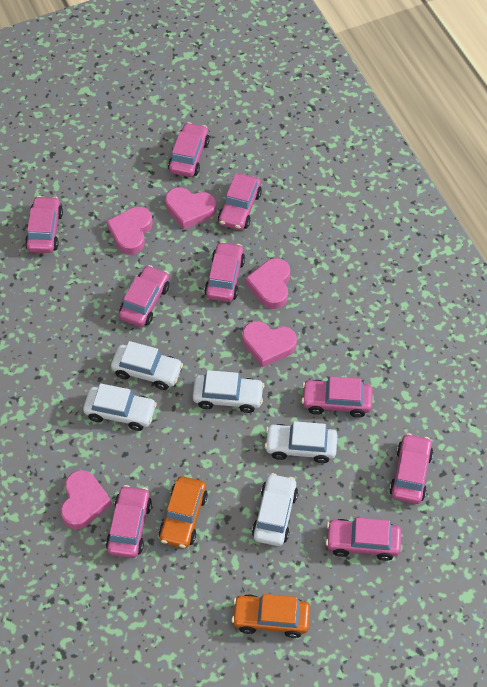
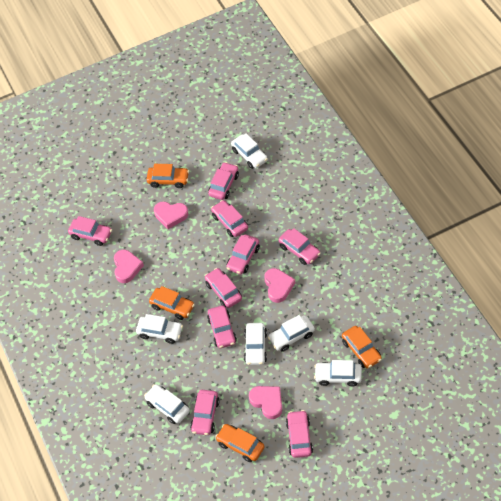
orange car: [159,476,208,548] [232,594,310,638] = 2 -> [146,164,189,188] [149,286,195,320] [215,424,264,462] [342,326,382,369] = 4
pink heart: [61,470,112,529] [107,207,153,255] [165,187,216,230] [242,321,297,368] [245,258,290,309] = 5 -> [114,250,144,283] [154,201,188,229] [249,386,282,419] [264,268,295,303] = 4
white car: [83,383,157,431] [111,341,183,390] [193,370,264,413] [252,473,298,546] [264,421,337,463] = 5 -> [136,314,183,344] [144,384,190,424] [231,134,268,169] [244,323,267,365] [268,315,315,352] [314,360,362,386] = 6

